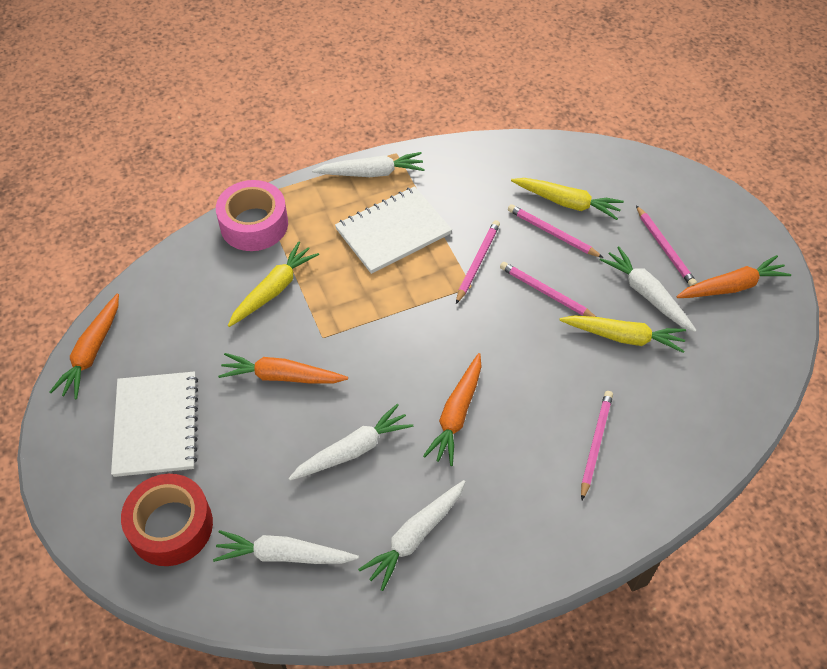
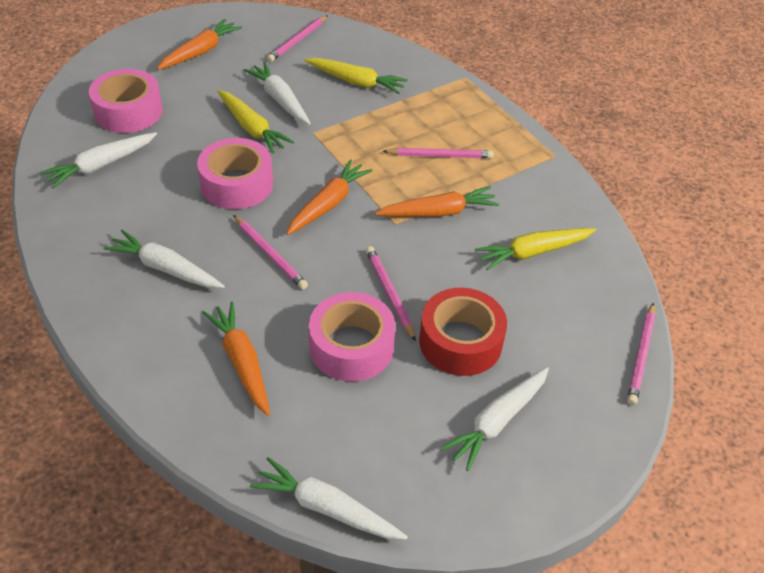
pink tape: [216,180,288,251] = 1 -> [89,69,163,133] [197,138,273,209] [309,292,395,382] = 3
white notebook: [111,372,198,477] [335,186,452,274] = 2 -> none = 0

